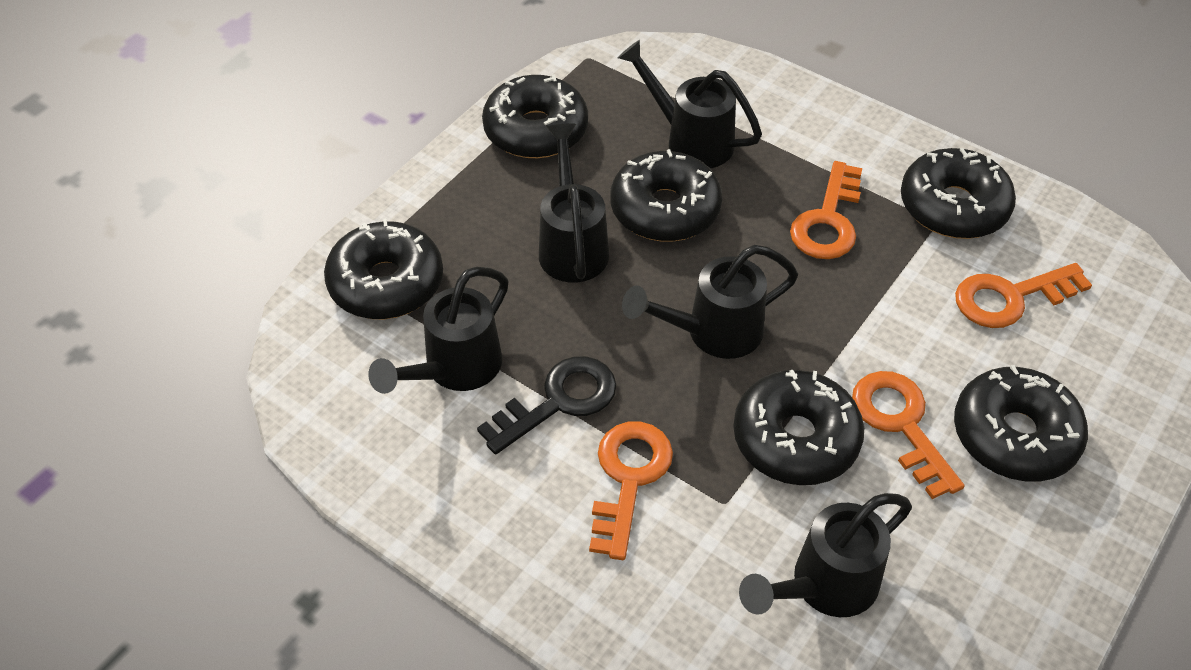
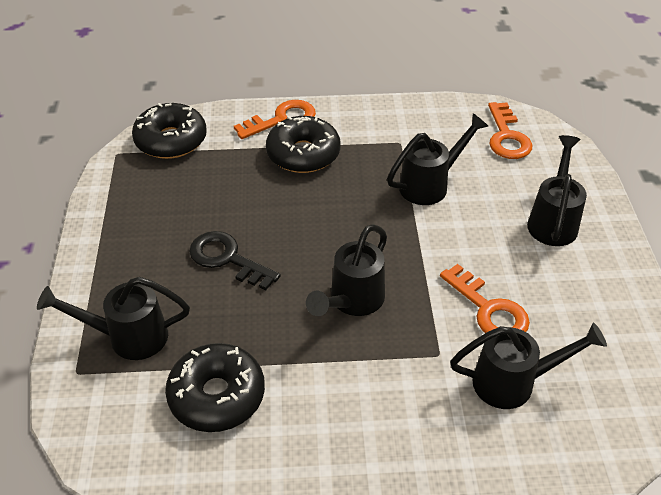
black donut: [324,218,443,319] [482,75,588,158] [610,149,722,242] [733,370,864,485] [901,148,1016,239] [954,365,1088,482] = 6 -> [132,103,207,159] [165,343,265,432] [266,116,341,173] = 3
orange key: [589,422,673,560] [790,161,862,259] [852,371,964,499] [955,263,1092,328] = 4 -> [234,100,316,139] [440,264,530,333] [488,102,532,159] = 3

